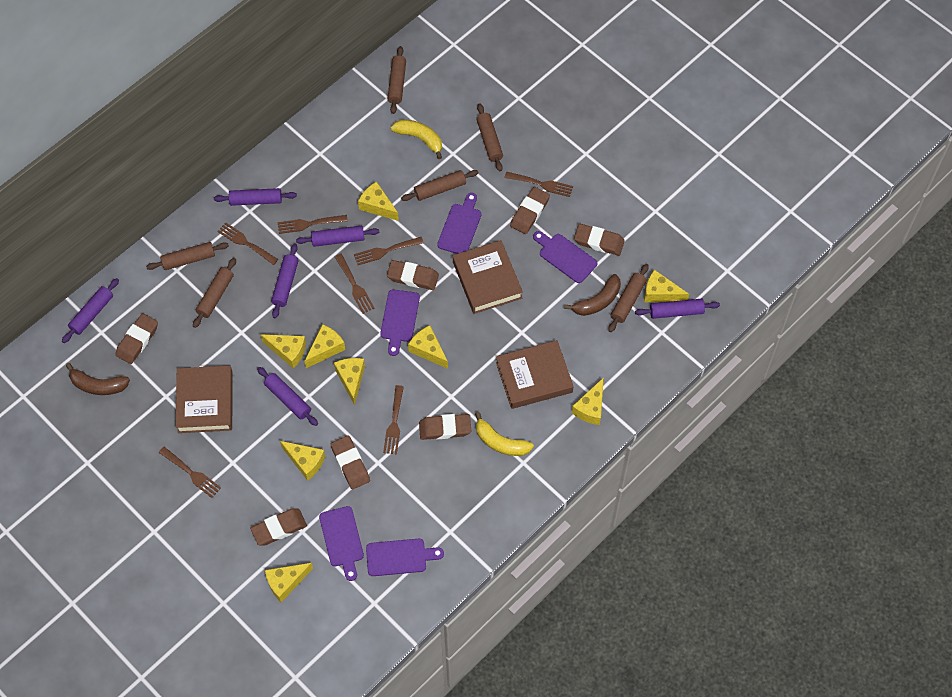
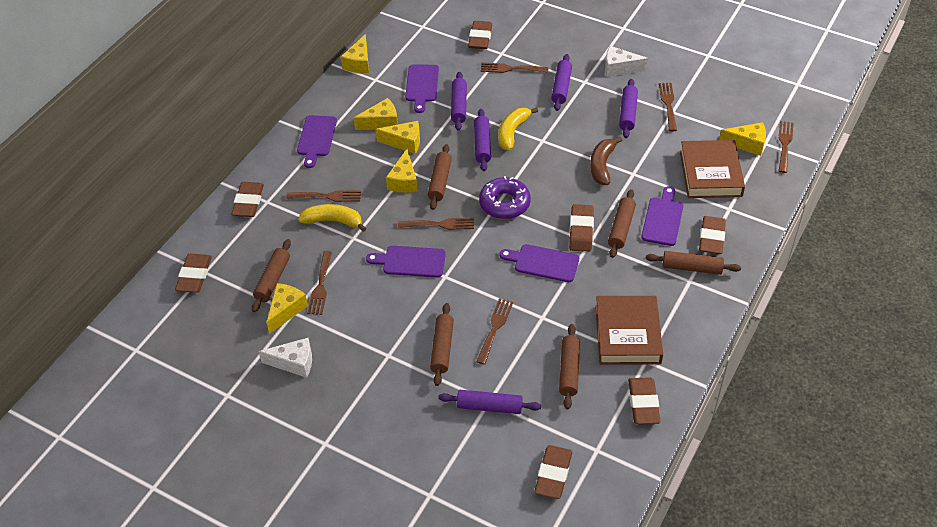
brown banana: [66,363,130,395] [564,274,621,316] = 2 -> [590,137,622,185] = 1
brown book: [175,366,233,433] [453,240,523,314] [496,340,574,409] = 3 -> [595,296,663,364] [680,140,745,198] = 2
purple donut: none = 0 -> [479,176,531,219] = 1
purple rolling pin: [62,278,119,343] [214,188,297,206] [257,367,318,426] [271,244,299,318] [296,225,379,247] [635,299,720,319] = 6 -> [438,390,541,414] [451,72,467,131] [474,109,491,171] [551,54,572,111] [619,79,638,138] = 5
white cheese: none = 0 -> [258,338,312,378] [605,46,648,77] = 2
yellow cheese: [260,334,306,369] [265,563,313,602] [280,441,325,481] [304,324,346,368] [334,358,365,405] [358,182,399,221] [408,325,448,369] [572,377,604,425] [644,270,689,302] = 9 -> [266,283,308,334] [341,34,369,73] [354,98,398,130] [375,121,420,154] [386,149,418,193] [719,122,766,156] = 6

